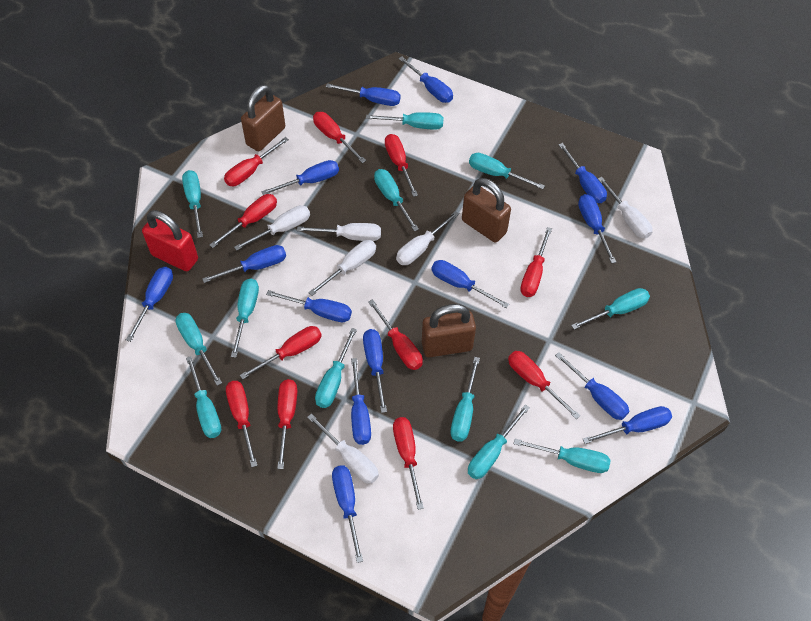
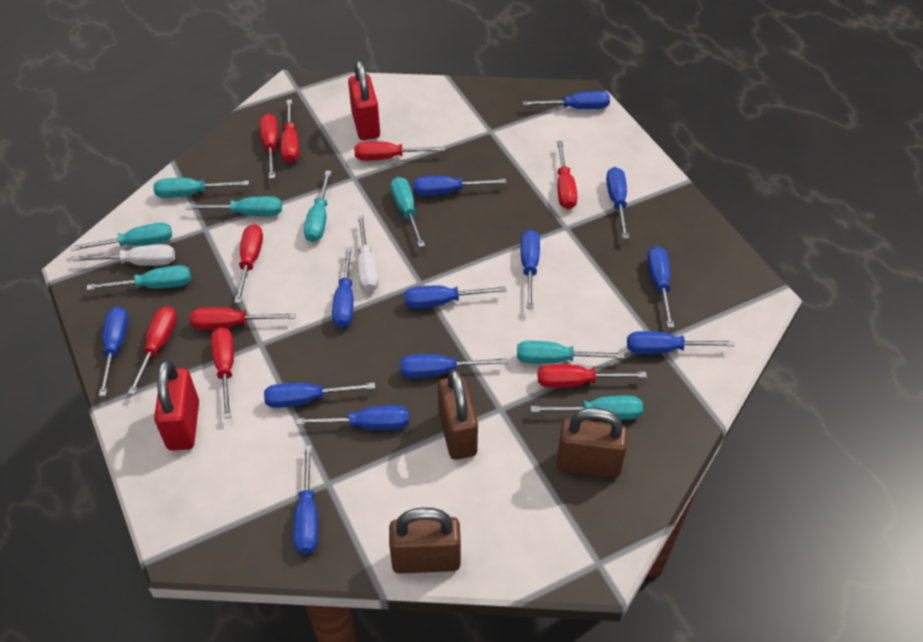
blue screwdriver: [126,267,173,342] [202,245,286,283] [261,160,339,195] [266,290,352,322] [326,83,401,106] [332,466,363,563] [351,358,371,445] [363,329,387,413] [398,56,453,103] [431,260,509,308] [555,352,629,420] [558,143,607,203] [578,194,616,264] [583,406,672,444] = 14 -> [99,307,128,396] [264,382,375,408] [293,445,318,554] [296,405,409,430] [332,246,354,328] [400,354,508,378] [404,285,506,309] [413,176,506,196] [521,229,540,309] [523,91,610,109] [606,167,629,239] [627,331,734,354] [647,246,674,328] = 13
red padlock: [142,210,198,271] = 1 -> [154,360,199,450] [348,60,380,140] = 2
red screwdriver: [209,194,277,248] [224,137,289,186] [226,381,258,467] [240,326,322,380] [277,379,297,469] [313,112,366,163] [368,299,423,370] [385,134,418,197] [393,417,424,510] [508,351,580,419] [520,227,552,297] = 11 -> [128,306,177,395] [190,307,295,330] [211,327,234,419] [234,224,263,303] [260,114,278,179] [281,100,299,163] [355,142,445,161] [538,364,647,388] [557,141,578,209] = 9
turquoise screwdriver: [175,313,222,386] [182,170,203,238] [186,356,221,438] [231,278,259,358] [315,328,357,408] [366,112,444,130] [374,169,419,231] [451,357,480,441] [468,404,530,479] [469,153,545,189] [514,439,610,473] [571,288,650,330] = 12 -> [71,223,172,251] [87,265,191,290] [153,178,249,198] [186,196,282,216] [304,171,332,242] [391,177,425,247] [517,341,624,364] [531,396,643,420] = 8
white screwdriver: [234,205,310,251] [297,223,381,241] [307,413,379,484] [308,240,376,296] [396,211,459,265] [598,177,652,239] = 6 -> [73,244,175,266] [357,215,379,292] = 2

